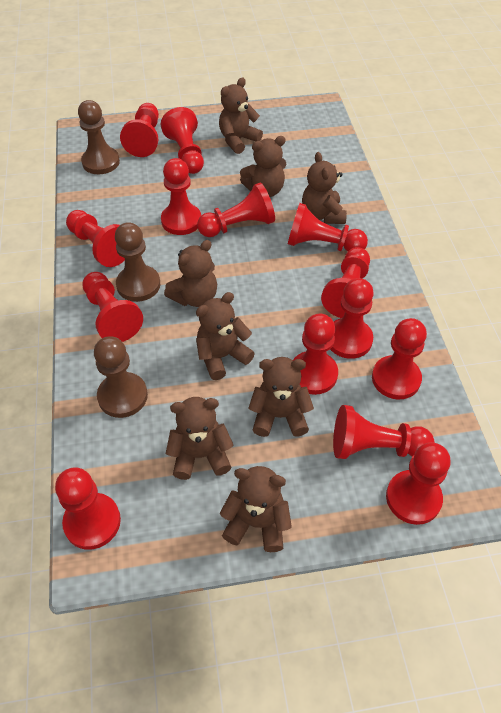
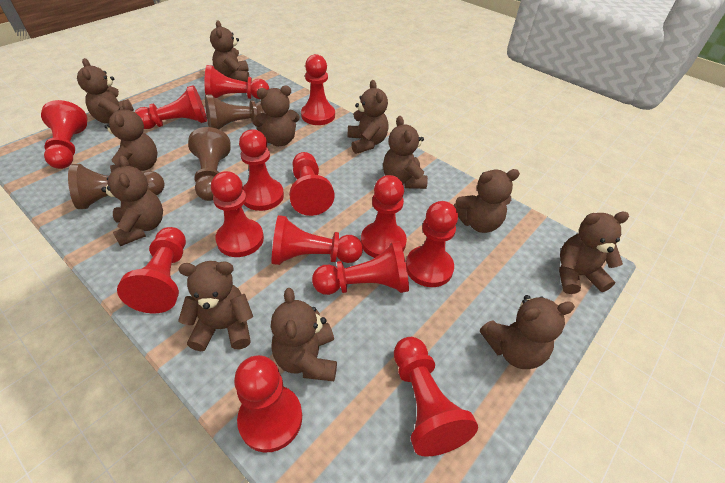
brown teddy bear: [164,240,217,307] [166,397,234,480] [196,292,255,380] [219,78,263,154] [220,466,292,552] [240,136,286,197] [248,357,314,437] [302,152,347,224] = 8 -> [77,58,134,124] [101,155,163,246] [104,100,157,173] [178,261,253,351] [210,20,249,82] [253,86,300,146] [271,288,337,381] [348,80,389,154] [383,116,428,189] [453,169,520,233] [480,295,575,369] [559,212,629,294] = 12

